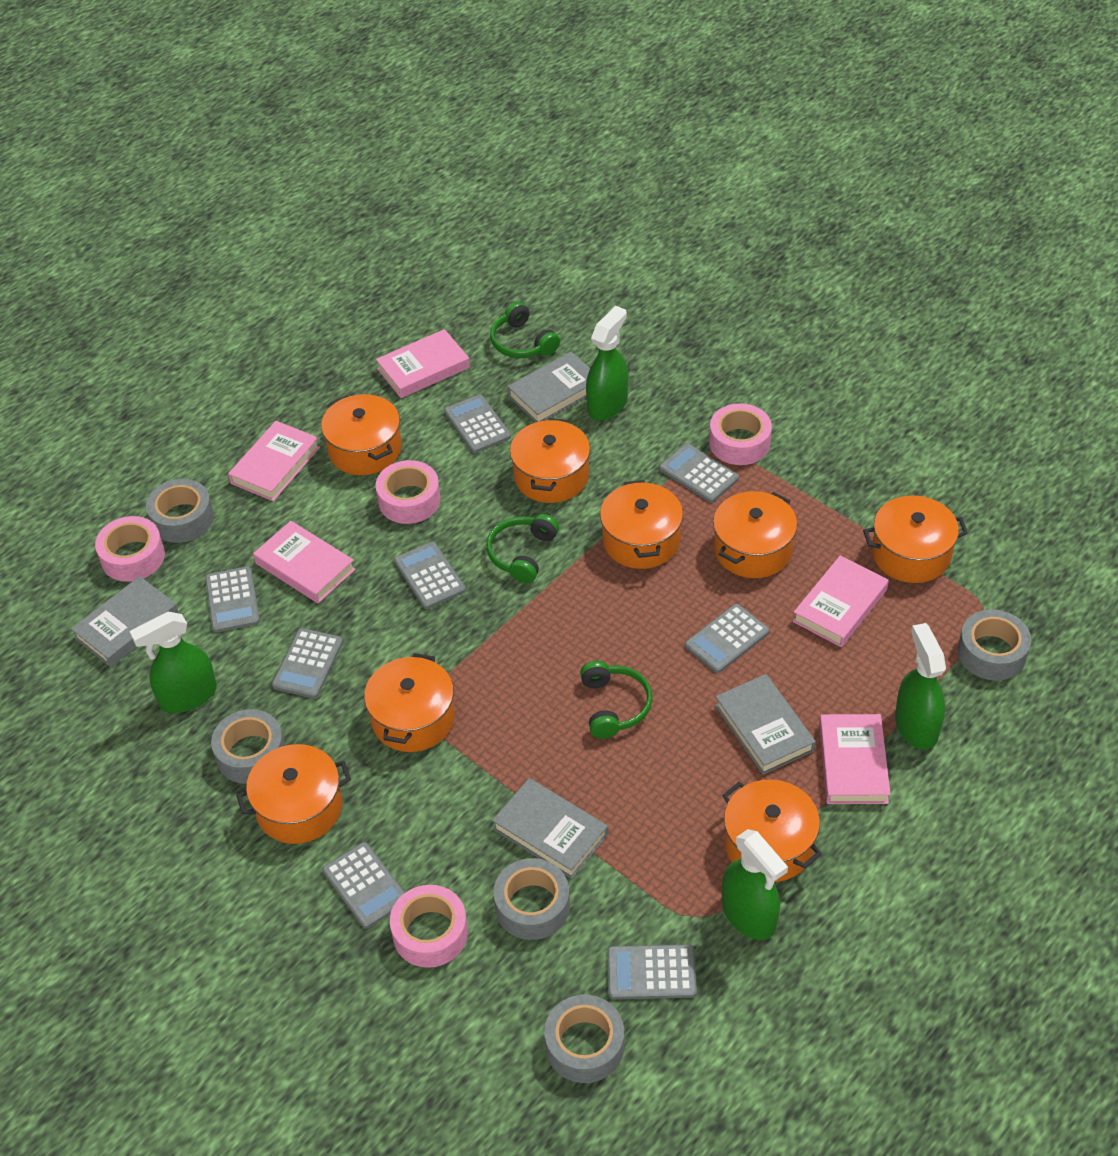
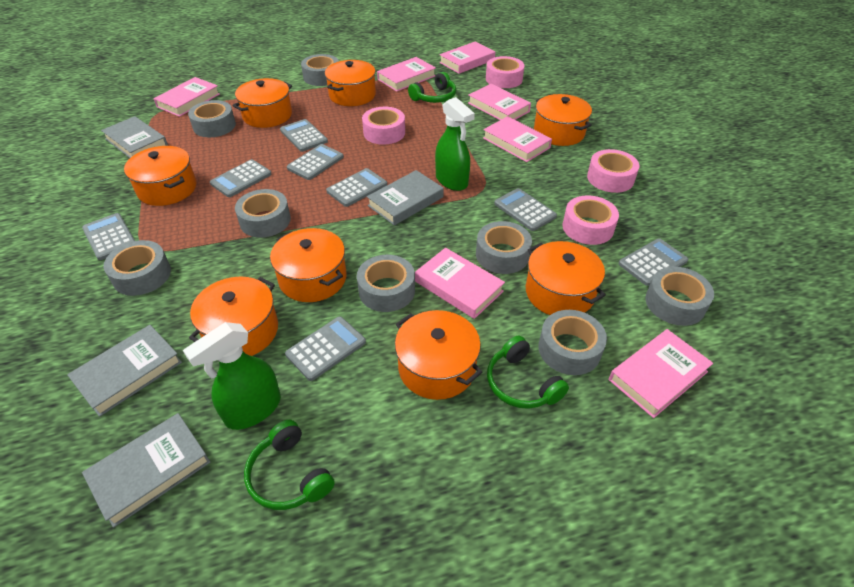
green spray bottle: [130,612,217,713] [586,306,628,420] [722,829,788,940] [895,623,946,750] = 4 -> [183,322,281,430] [435,97,475,191] = 2
grey tape: [146,479,214,543] [211,709,285,784] [494,858,570,940] [544,995,624,1083] [958,609,1031,680] = 5 -> [103,240,171,296] [188,100,236,137] [235,189,291,237] [301,54,339,86] [357,255,415,312] [476,221,532,274] [538,310,607,375] [646,267,714,326] = 8
pink book: [228,421,320,501] [253,521,355,603] [376,329,470,398] [793,555,889,647] [819,714,891,804] = 5 -> [153,77,220,117] [377,57,436,92] [415,248,505,319] [439,41,496,74] [468,84,531,120] [483,116,552,162] [609,329,713,418] = 7

